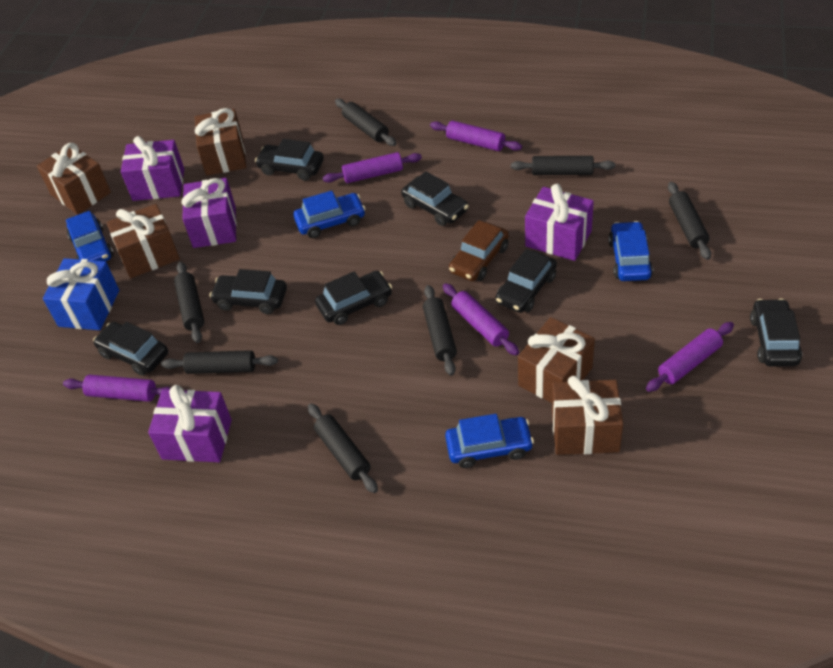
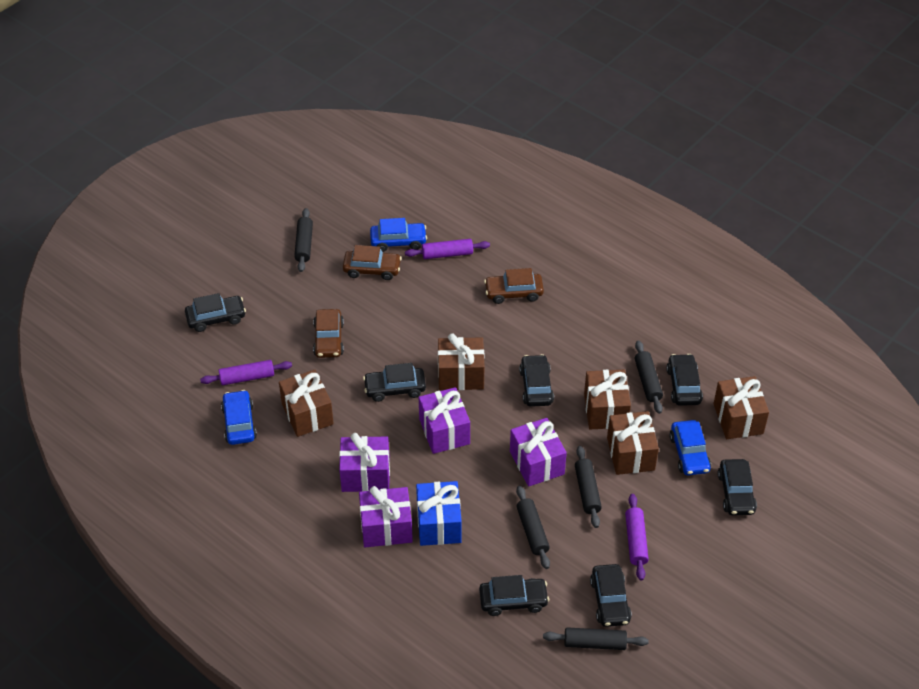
black rolling pin: [161,350,278,374] [174,262,204,343] [308,403,378,493] [335,99,396,146] [423,285,457,376] [511,156,615,175] [668,182,711,260] = 7 -> [294,208,313,272] [516,486,550,569] [543,627,649,650] [575,446,602,528] [635,340,663,414] = 5
blue car: [66,211,114,261] [294,191,366,238] [445,414,534,468] [608,221,653,281] = 4 -> [221,390,257,445] [370,218,427,252] [669,420,711,475] = 3
brown car: [449,220,509,281] = 1 -> [313,309,344,358] [343,245,402,280] [484,268,544,304] = 3
purple rolling pin: [63,375,171,402] [323,152,422,183] [430,121,522,151] [443,283,519,355] [646,322,734,392] = 5 -> [200,360,292,385] [405,239,490,259] [625,494,649,581] = 3

